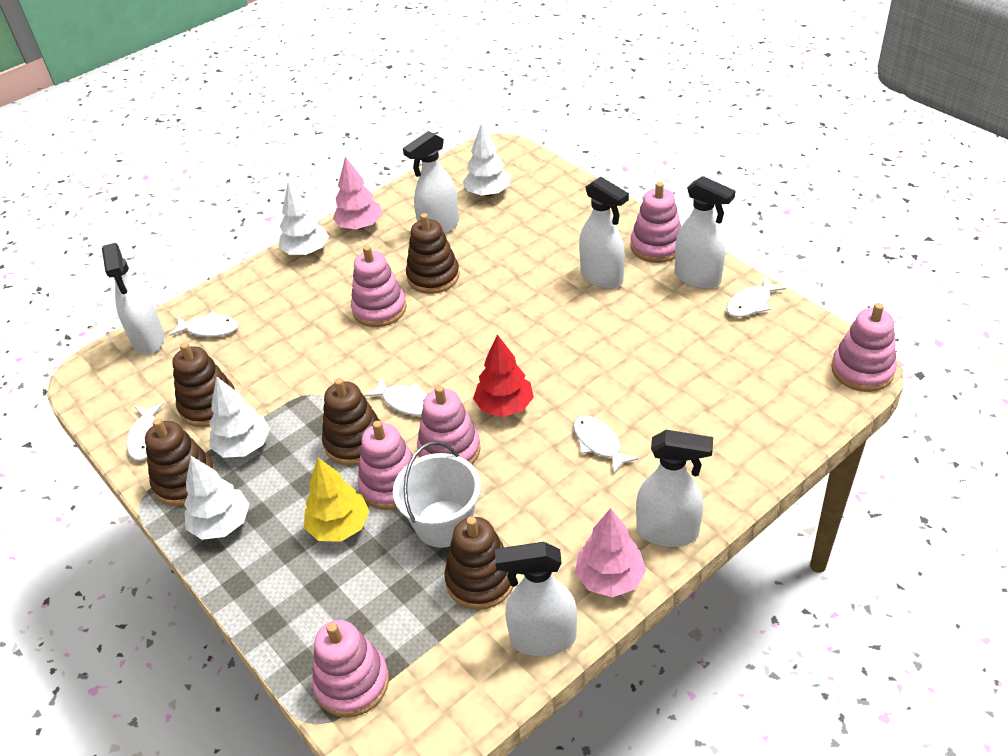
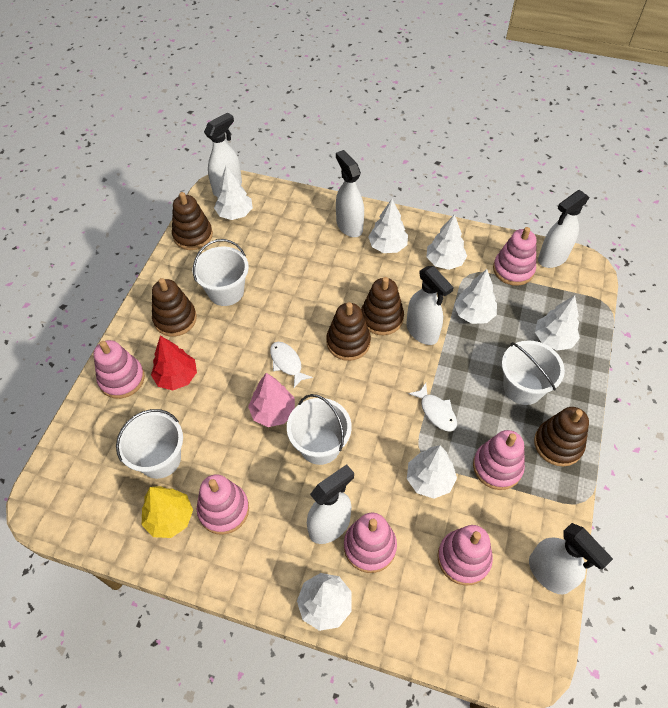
pink tree: [333,157,382,229] [575,508,646,597] = 2 -> [248,373,295,427] = 1
white bucket: [393,441,481,548] = 1 -> [116,409,183,479] [193,239,249,306] [287,394,352,465] [502,341,565,405] = 4
white fish: [126,403,164,461] [169,312,238,337] [364,378,427,416] [573,415,638,474] [726,276,786,317] = 5 -> [270,342,313,388] [408,383,457,432] = 2
white tree: [184,456,250,540] [209,376,270,458] [279,182,329,255] [463,123,511,196] = 4 -> [214,165,253,220] [297,573,352,631] [368,199,408,253] [407,445,457,499] [426,214,467,270] [454,269,497,324] [535,295,580,351] = 7

